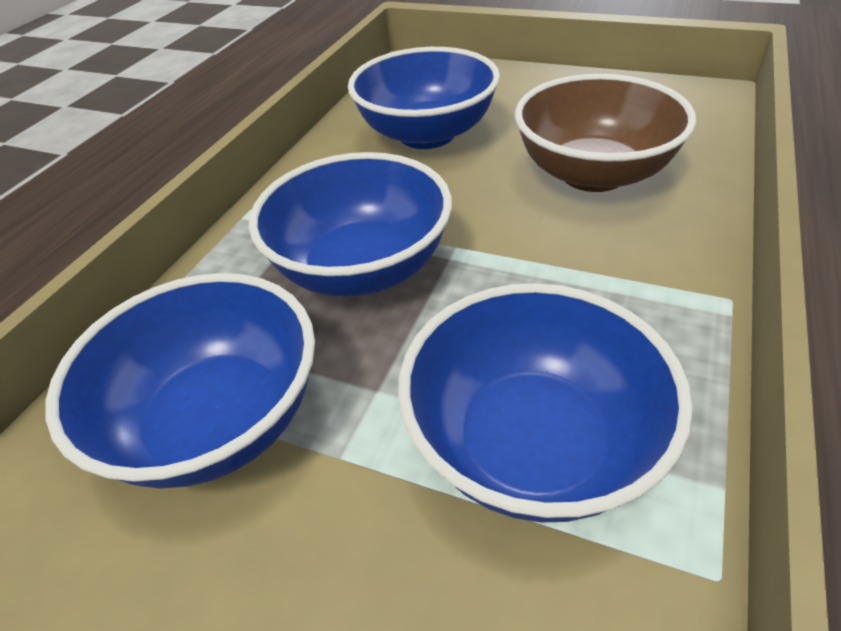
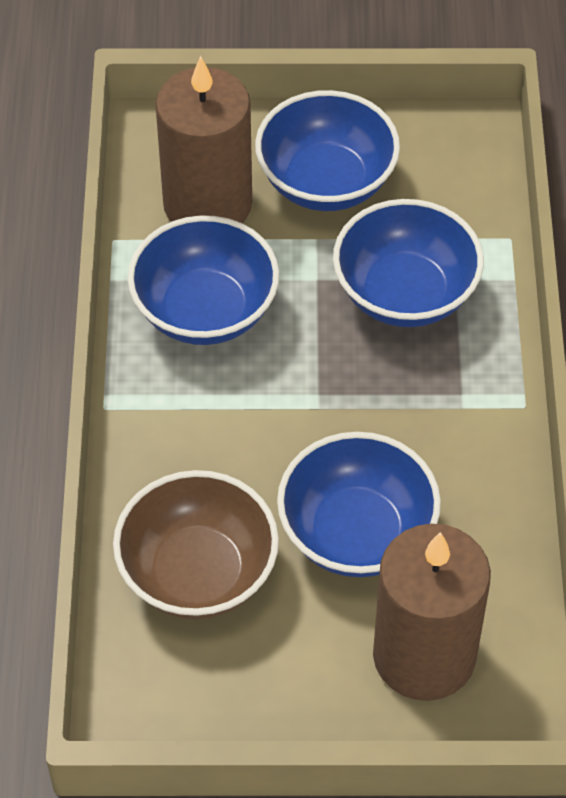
brown candle: none = 0 -> [155,56,252,223] [373,524,491,701] = 2

